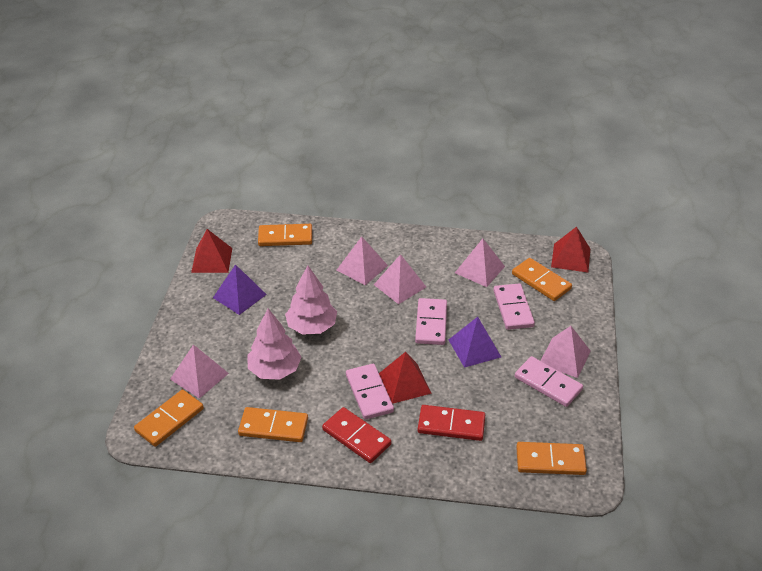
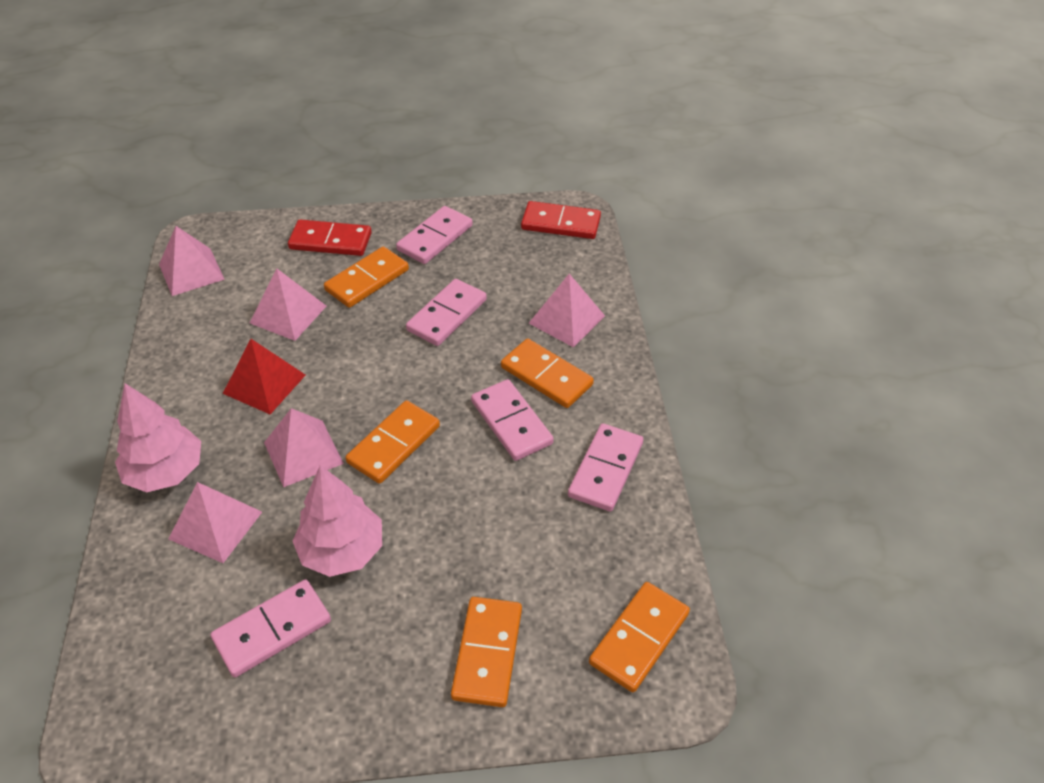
pink domino: [346,364,394,419] [415,298,447,345] [493,283,535,330] [515,356,583,407] = 4 -> [210,580,331,677] [396,206,473,264] [406,279,487,346] [471,379,554,461] [568,423,643,511] = 5
purple pyramid: [213,264,267,315] [449,317,501,368] = 2 -> none = 0
red pyramid: [191,229,232,273] [379,352,432,404] [551,226,590,272] = 3 -> [223,339,306,414] = 1

